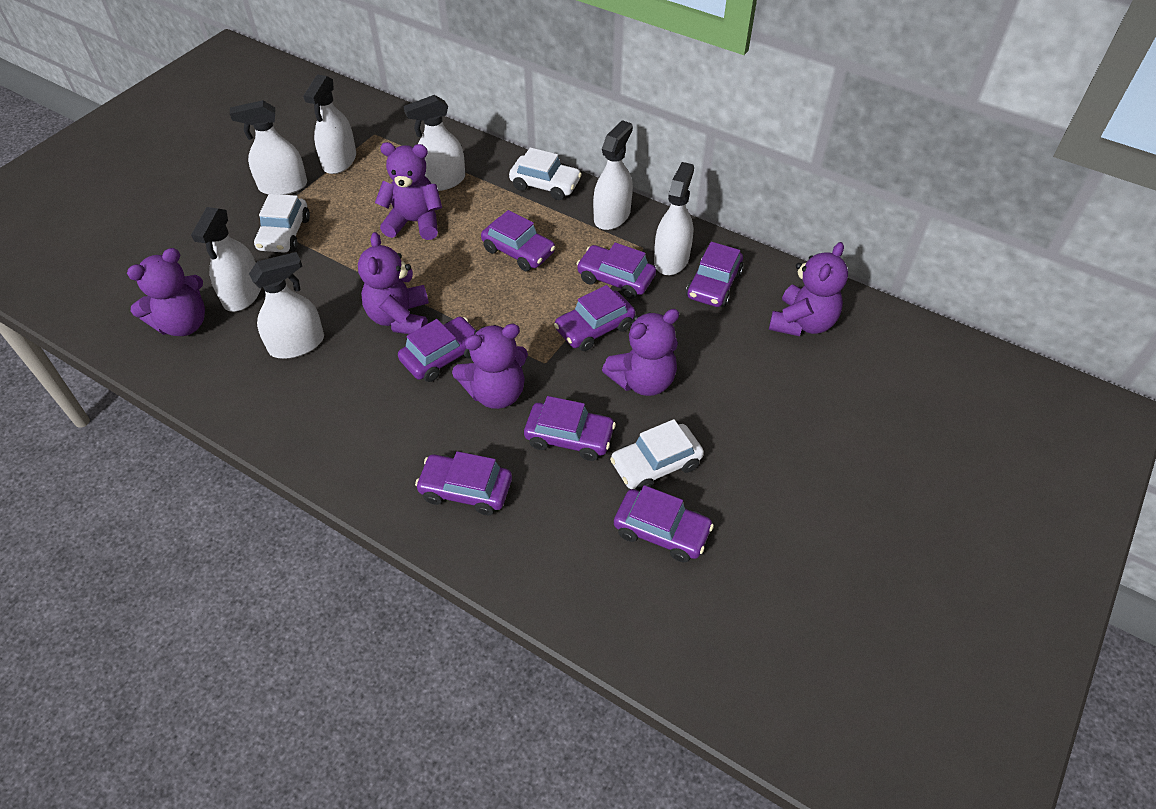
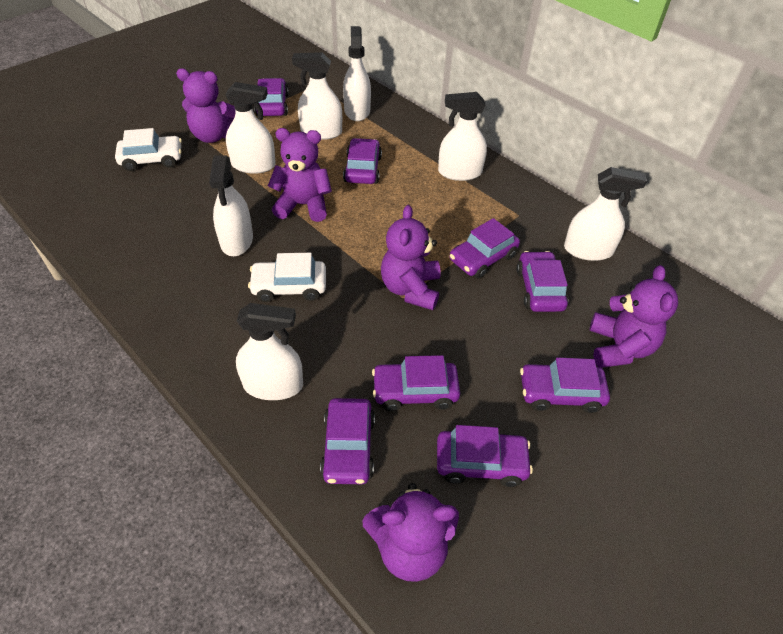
purple teddy bear: [127,248,205,336] [358,232,429,334] [375,142,442,240] [452,323,528,409] [602,309,679,396] [769,242,848,336] = 6 -> [176,68,236,143] [268,128,332,222] [363,483,459,582] [381,205,441,310] [589,265,678,368] = 5
white car: [254,194,310,253] [509,147,582,200] [610,419,704,491] = 3 -> [115,128,182,171] [248,253,326,302] = 2

